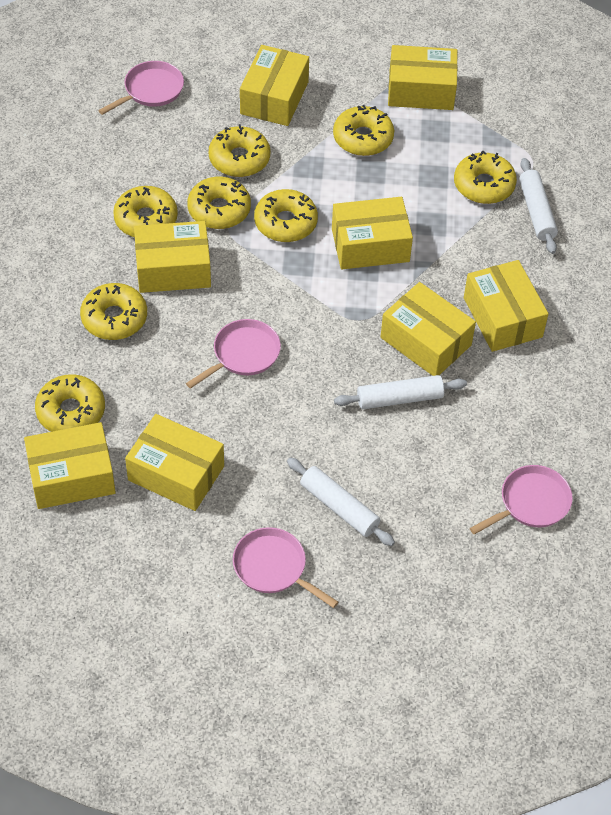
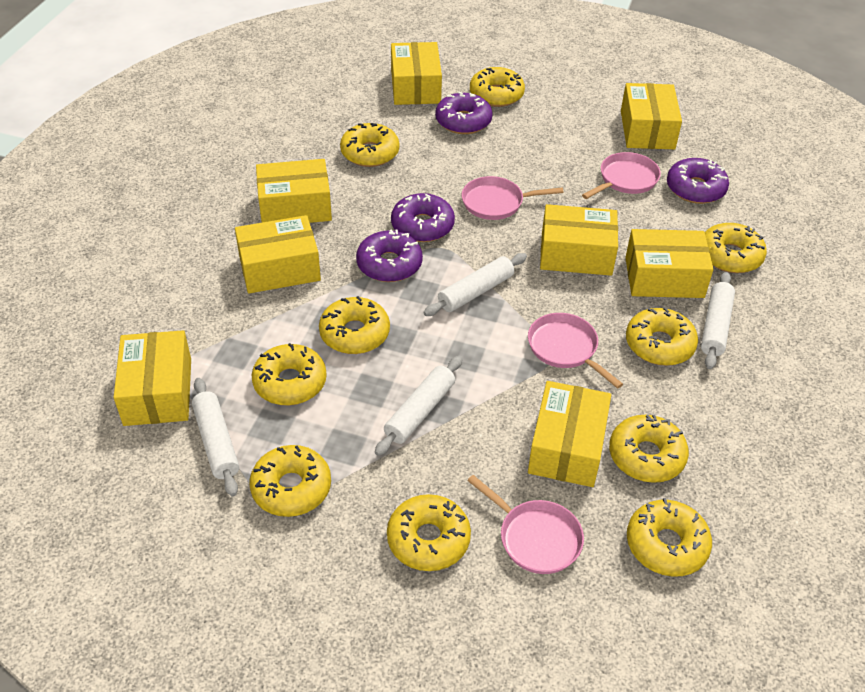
purple donut: none = 0 -> [356,230,423,282] [391,193,455,242] [435,92,493,134] [667,158,729,204] = 4
white rolling pin: [287,458,395,546] [334,375,467,409] [519,158,558,254] = 3 -> [192,378,239,496] [375,356,462,456] [423,253,527,316] [701,272,735,369] = 4
yellow donut: [35,374,105,432] [80,283,147,340] [113,186,178,237] [187,177,251,229] [209,124,270,177] [254,189,318,242] [333,105,394,156] [454,151,517,204] = 8 -> [249,445,331,517] [252,343,327,405] [319,296,390,354] [340,123,399,167] [387,494,471,571] [470,67,525,107] [609,415,689,483] [626,307,698,366] [627,498,712,577] [705,223,767,273] = 10

